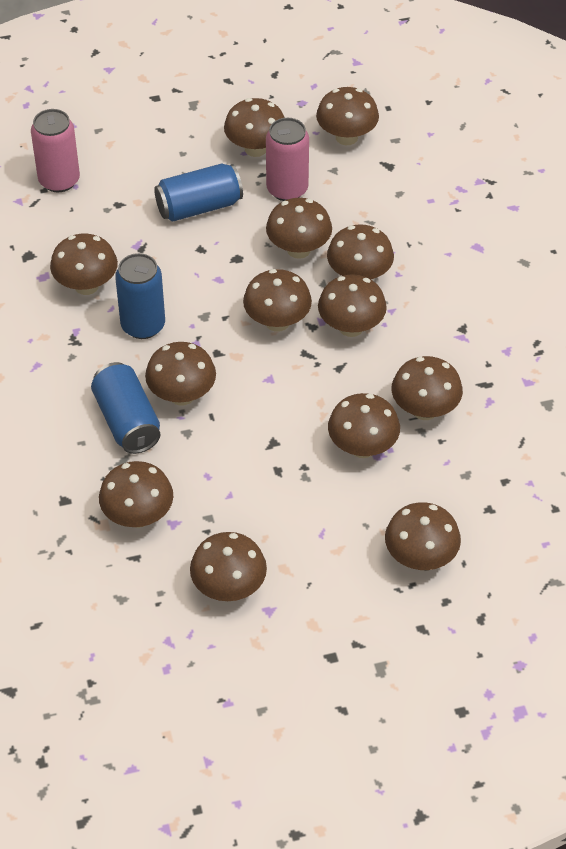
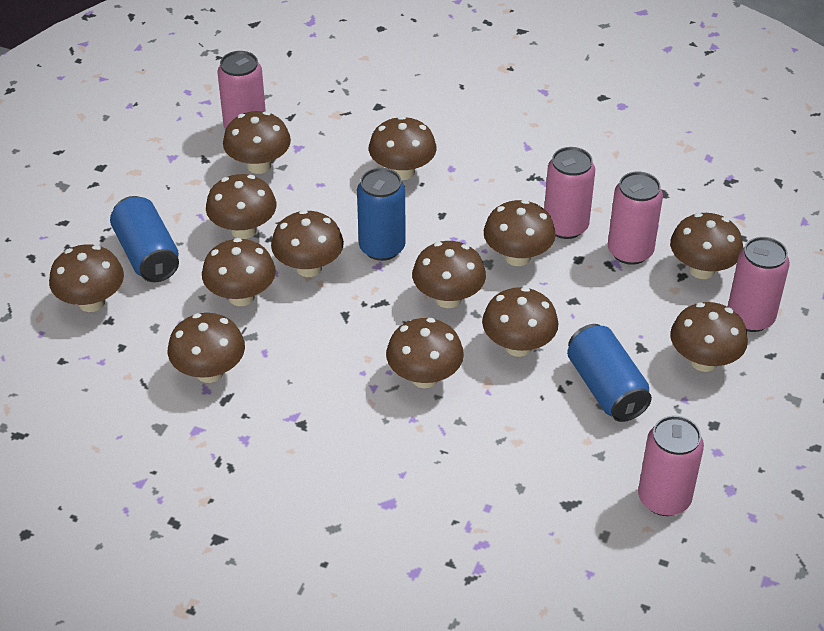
pink can: [31,109,80,192] [266,118,309,201] = 2 -> [217,51,266,130] [544,147,595,239] [608,171,663,265] [638,416,704,516] [728,237,790,332] = 5

